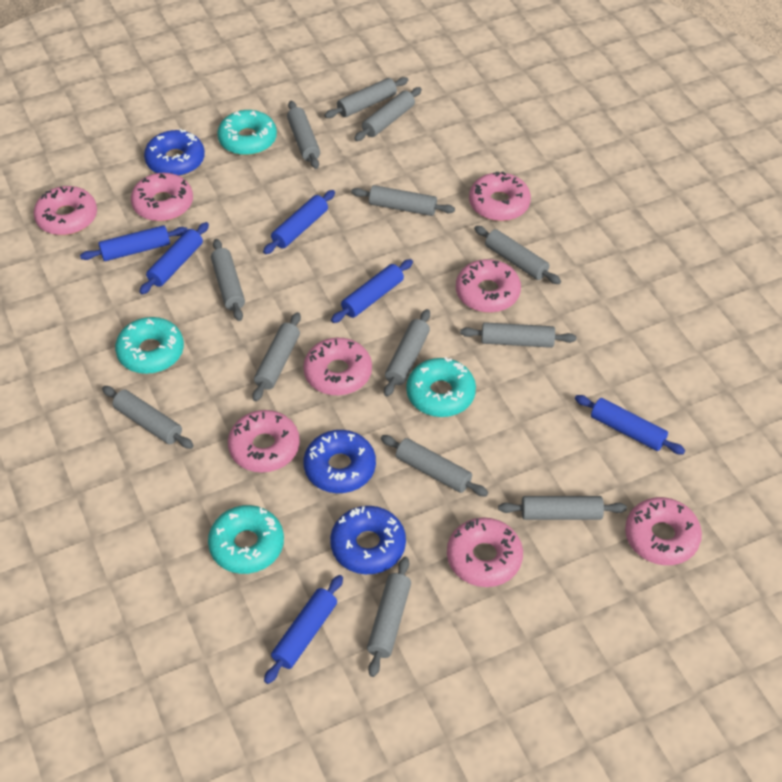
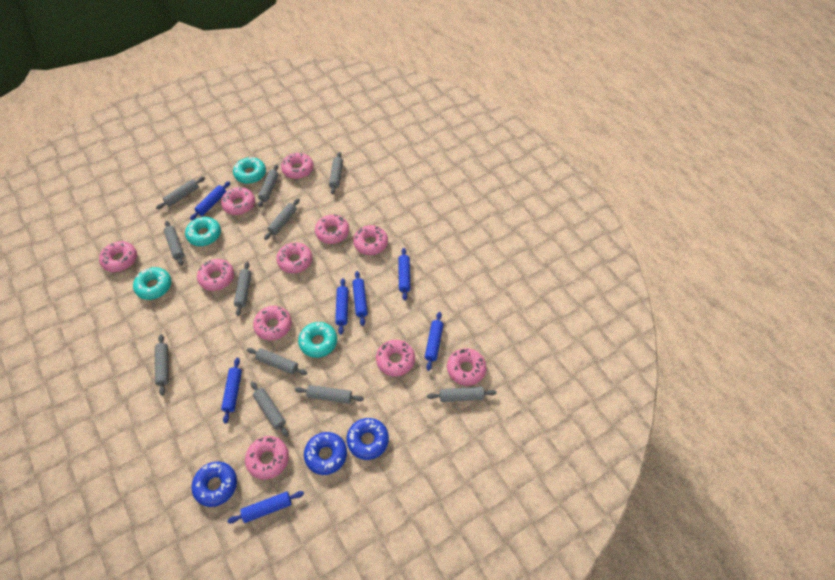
blue rolling pin: [80,225,188,261] [139,222,209,294] [263,190,335,254] [264,575,343,684] [331,259,413,323] [575,395,685,454] = 6 -> [190,181,230,220] [221,358,242,424] [227,491,304,524] [335,278,348,335] [352,271,368,326] [398,248,410,301] [425,312,443,371] = 7
grey rolling pin: [102,386,194,449] [211,239,245,321] [253,312,301,401] [287,101,320,169] [325,77,408,118] [351,185,455,216] [354,87,422,141] [367,557,411,677] [381,435,488,496] [384,309,430,397] [460,322,576,348] [474,226,561,284] [498,496,627,520] = 13 -> [155,334,169,396] [156,177,205,210] [164,221,184,266] [234,262,251,316] [247,348,307,375] [251,381,289,437] [258,164,279,208] [264,198,300,240] [295,385,364,404] [329,152,343,194] [427,387,497,402] = 11
pink donut: [33,186,97,235] [131,173,193,221] [228,410,300,472] [303,338,372,395] [447,517,523,587] [456,259,521,313] [469,171,531,221] [625,497,702,565] = 8 -> [99,241,137,272] [197,259,234,291] [221,187,255,215] [245,436,289,480] [253,306,292,341] [276,242,312,273] [281,153,314,179] [315,214,349,244] [353,225,388,255] [376,340,415,376] [447,348,487,386] = 11

